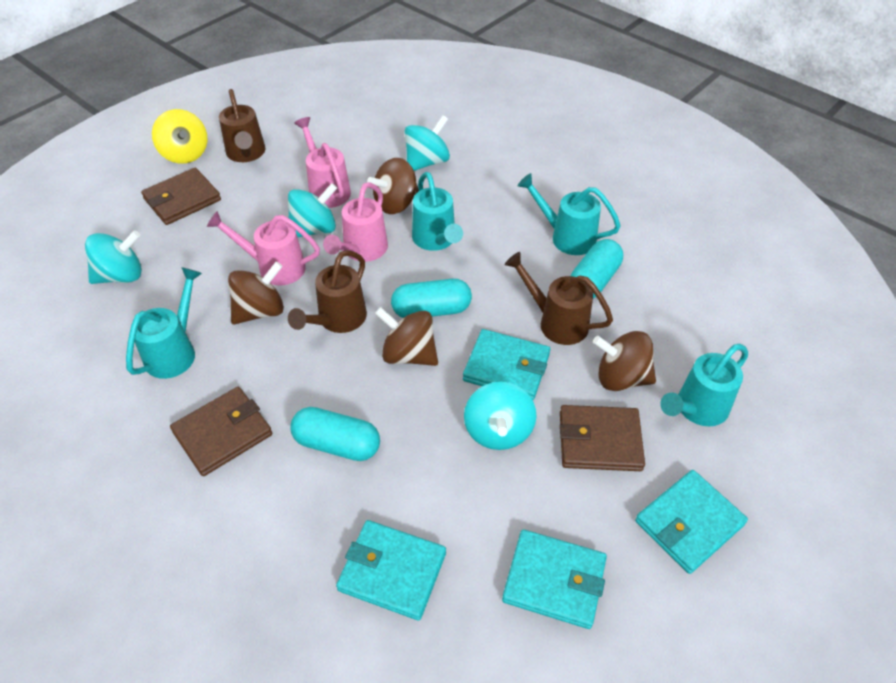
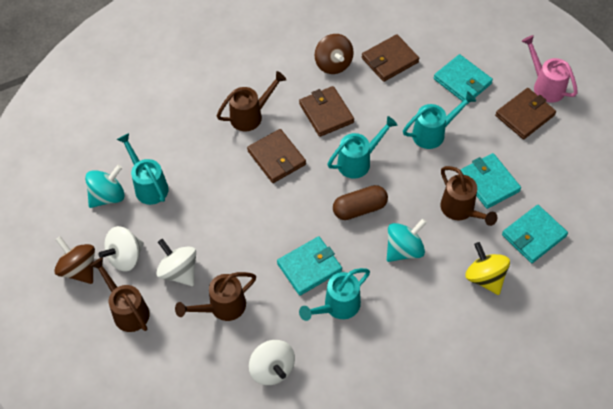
brown capsule: none = 0 -> [333,185,388,220] = 1
brown spinning top: [228,261,284,325] [367,158,419,214] [375,307,438,366] [593,331,656,391] = 4 -> [54,236,95,284] [315,34,354,74] = 2
brown wallet: [141,168,221,225] [170,387,272,476] [560,405,645,471] = 3 -> [247,129,306,183] [299,86,354,137] [362,34,419,82] [495,88,556,139] = 4
brown watering can: [219,89,265,162] [288,250,367,333] [504,252,613,345] = 3 -> [90,257,150,332] [175,272,256,321] [217,71,286,131] [440,166,498,226] = 4
pink watering can: [206,211,320,286] [294,117,351,208] [323,182,388,262] = 3 -> [522,35,578,103] = 1
turquoise capsule: [291,407,380,461] [391,279,472,318] [570,239,623,298] = 3 -> none = 0
turquoise spinning top: [85,230,142,284] [288,183,337,237] [405,115,450,171] [464,382,536,450] = 4 -> [85,165,125,208] [387,218,427,262] = 2
white spinning top: none = 0 -> [98,226,144,272] [156,239,196,286] [249,340,295,385] = 3

